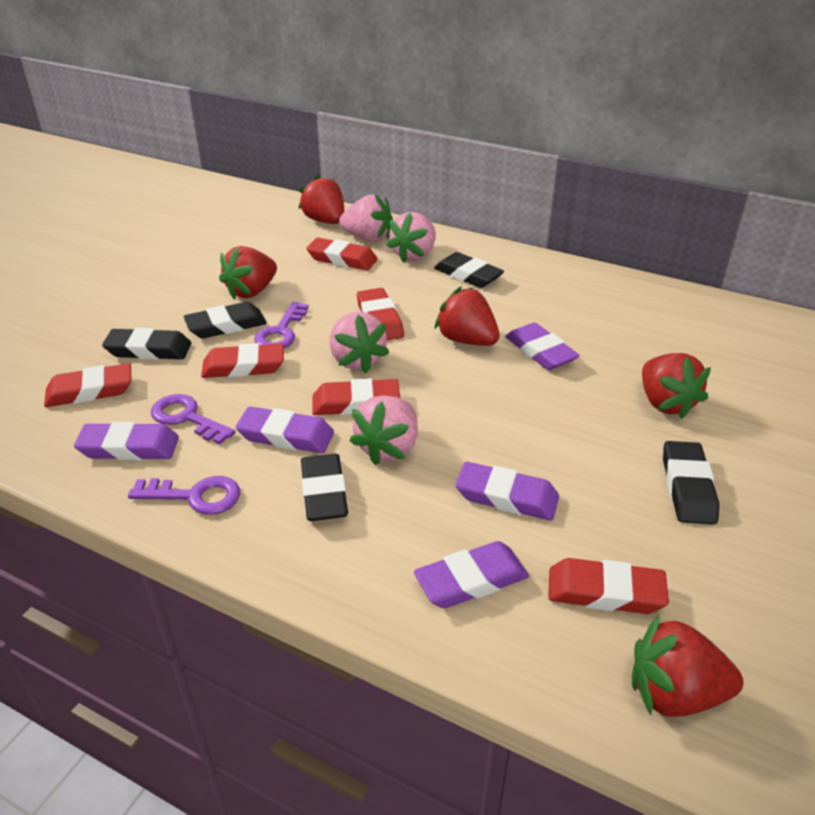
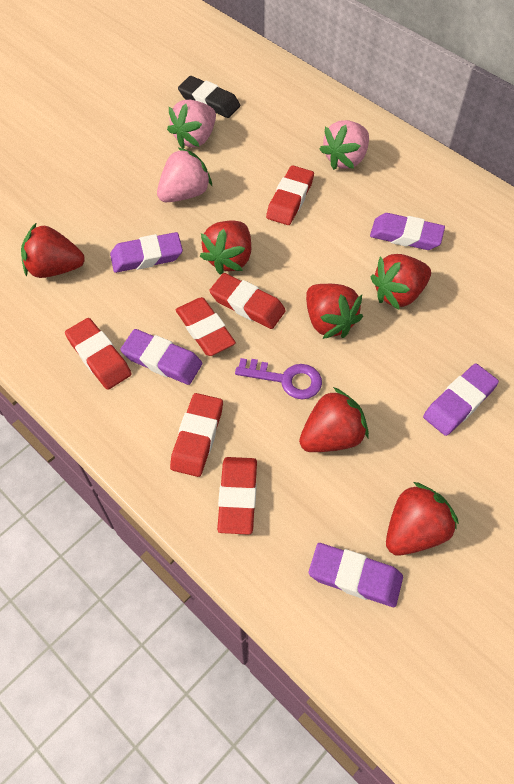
black eraser: [102,328,191,360] [184,302,267,338] [301,454,348,521] [434,252,504,288] [663,441,719,525] = 5 -> [178,76,240,118] = 1
pink strawberry: [330,312,389,373] [339,194,393,242] [349,395,418,465] [387,212,436,263] = 4 -> [157,147,212,202] [167,100,216,148] [319,120,369,170] = 3
purple key: [128,476,240,515] [151,394,235,445] [254,302,309,348] = 3 -> [235,358,322,399] = 1
red strawberry: [219,246,277,300] [298,175,344,224] [434,286,500,346] [632,615,744,717] [642,353,711,419] = 5 -> [21,222,85,278] [200,220,251,275] [299,387,369,452] [306,284,363,339] [370,254,431,310] [386,482,459,556] = 6

